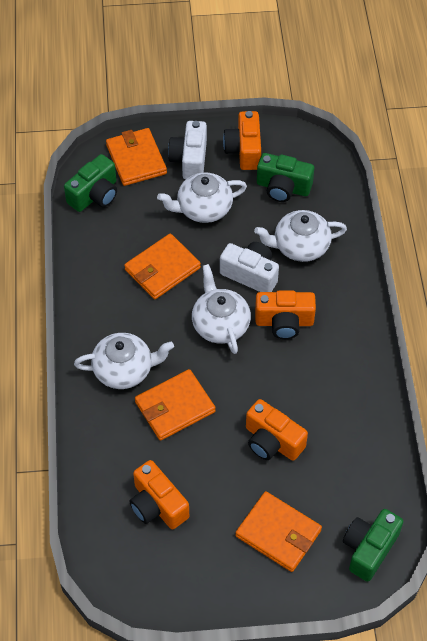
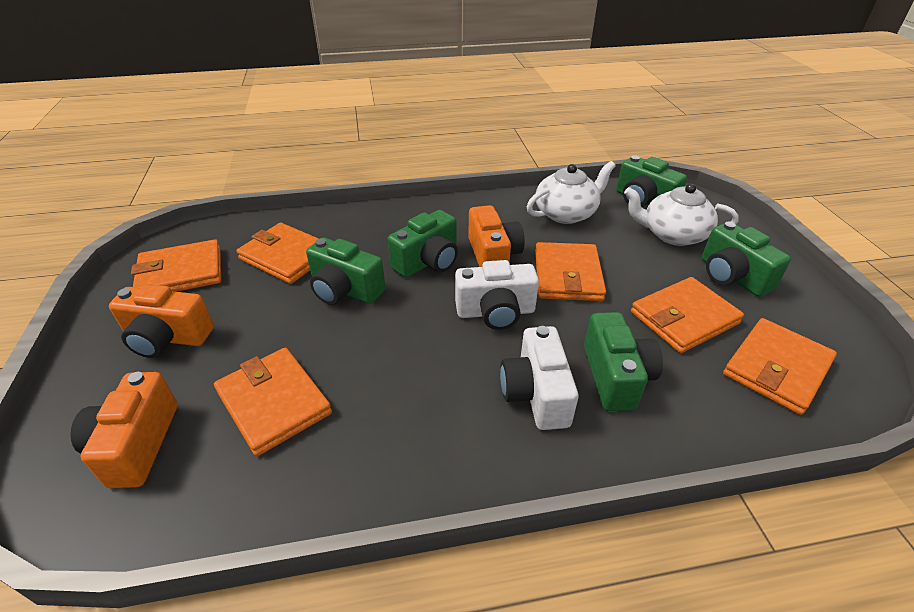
green camera: [64,154,117,212] [257,153,314,202] [343,509,403,582] = 3 -> [306,238,386,305] [388,210,458,278] [584,312,663,411] [616,155,687,207] [702,222,791,297] = 5
orange camera: [129,460,189,529] [223,111,261,170] [246,399,308,461] [255,290,316,339] = 4 -> [70,372,178,488] [109,284,214,358] [468,205,525,267] = 3
orange wallet: [106,128,167,186] [124,234,201,299] [135,369,216,441] [235,491,322,572] = 4 -> [131,239,221,292] [214,348,332,456] [236,223,319,284] [535,242,606,301] [631,277,744,353] [723,318,837,415] = 6
white teapot: [74,333,174,389] [157,172,247,223] [192,264,251,354] [254,210,347,262] = 4 -> [527,161,616,224] [624,183,739,246] = 2

